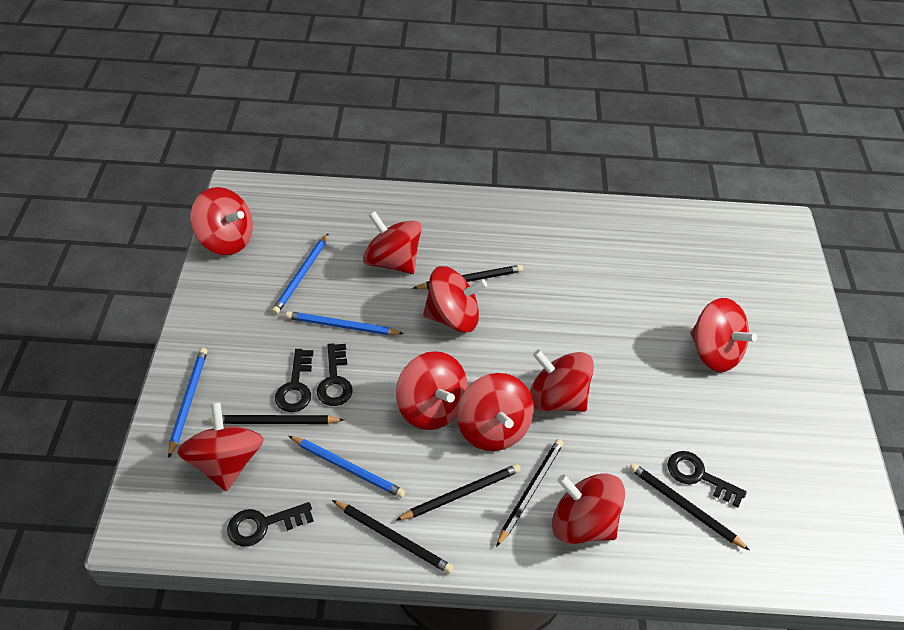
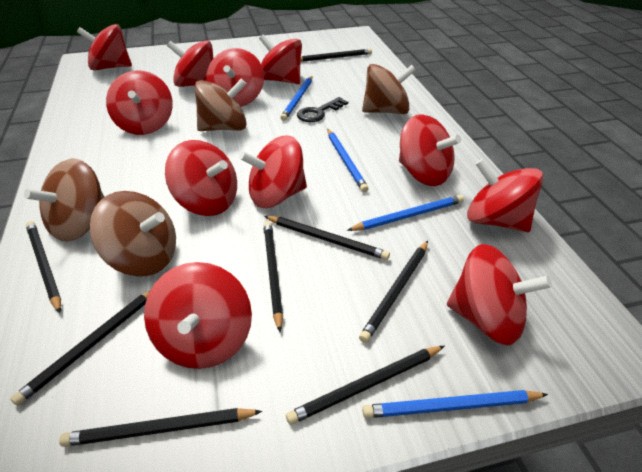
black key: [227,502,314,546] [275,349,313,412] [317,343,353,406] [667,451,747,507] = 4 -> [297,97,348,122] = 1
black pencil: [212,415,344,424] [332,500,454,574] [396,464,521,521] [413,265,523,289] [496,439,563,547] [629,463,749,550] = 6 -> [10,291,150,406] [26,221,61,313] [59,408,262,447] [263,221,283,332] [264,216,390,260] [286,346,444,425] [300,49,372,62] [359,241,428,343] = 8
brown spinning top: none = 0 -> [24,159,104,242] [90,191,176,276] [194,79,246,131] [362,64,416,114] = 4
red spinning top: [177,402,264,491] [190,187,253,255] [363,211,422,274] [396,351,468,430] [423,266,487,333] [457,373,534,451] [530,350,594,412] [552,473,625,544] [690,298,757,372] = 9 -> [77,24,132,71] [106,70,173,135] [144,262,252,369] [165,140,237,216] [167,40,213,87] [206,48,264,107] [239,136,307,208] [259,34,302,84] [399,114,461,186] [447,244,552,346] [467,159,543,232] = 11

